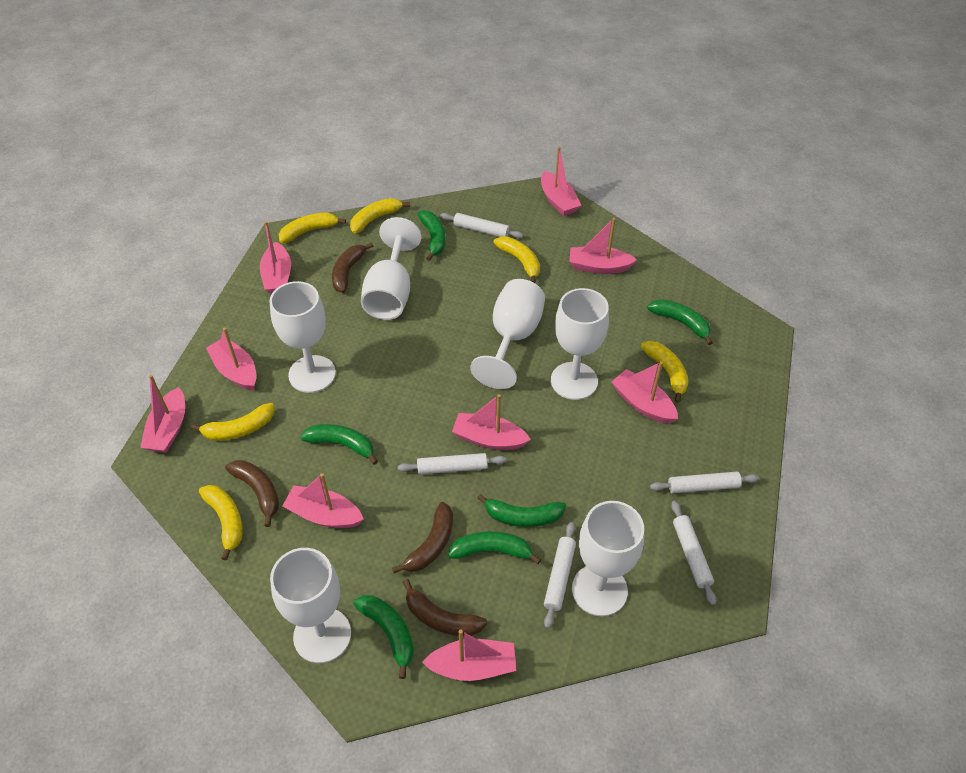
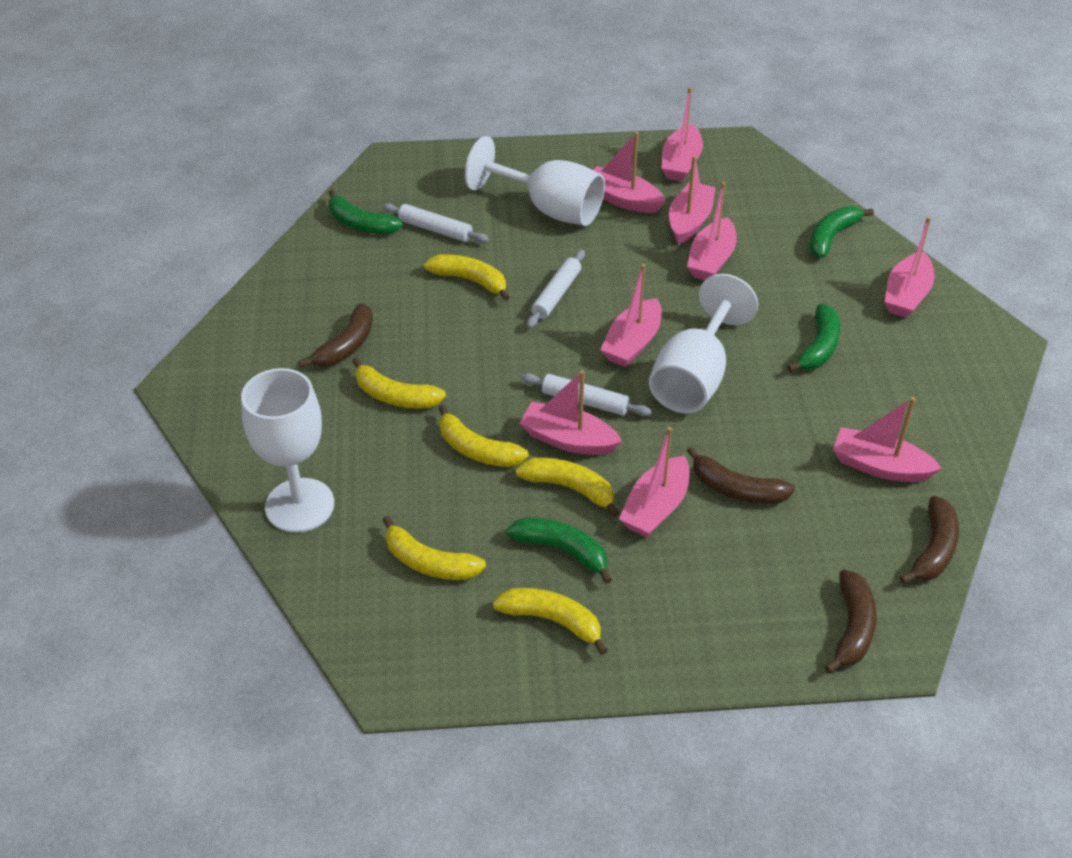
green banana: [300,424,378,465] [354,595,414,679] [417,210,446,261] [448,531,541,564] [477,494,566,527] [647,299,713,345] = 6 -> [328,189,403,234] [506,517,612,584] [787,304,840,372] [809,206,874,258] = 4
white goblet: [270,281,336,393] [270,548,351,663] [361,217,421,320] [470,279,545,389] [551,288,609,400] [572,501,644,616] = 6 -> [241,368,334,533] [465,136,605,226] [649,274,758,413] = 3
white rolling pin: [398,453,506,474] [440,213,523,238] [544,522,576,629] [650,471,759,493] [671,501,717,605] = 5 -> [382,203,489,243] [521,373,652,416] [527,250,585,328] = 3

